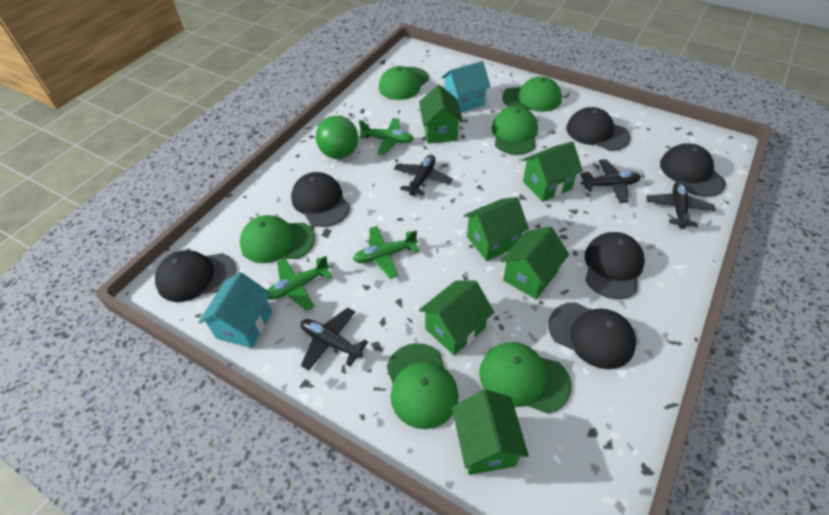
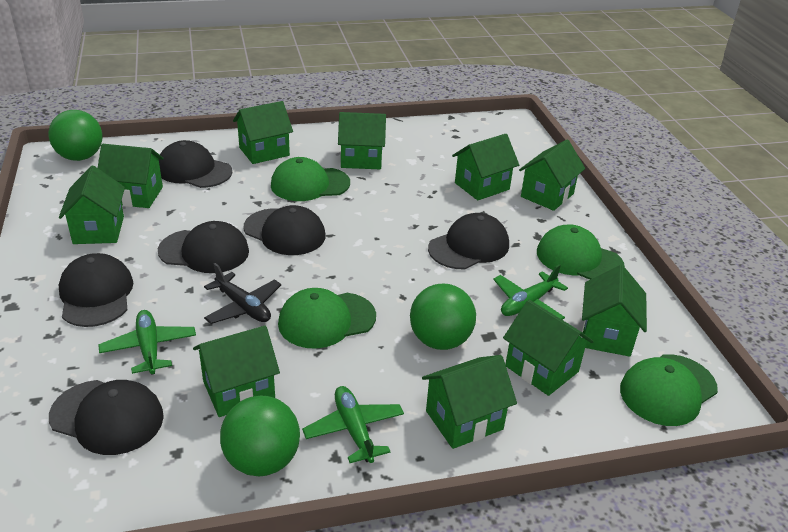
black plane: [301,308,368,371] [394,155,453,196] [580,159,641,203] [647,181,716,228] = 4 -> [204,263,281,324] = 1
green ball: [316,116,358,159] = 1 -> [48,110,102,161] [220,395,300,476] [410,284,476,350] = 3
green cap: [240,215,315,263] [379,66,429,100] [387,343,459,429] [479,342,571,413] [492,106,538,155] [502,76,562,112] = 6 -> [271,157,350,201] [278,288,376,349] [537,225,625,280] [620,354,718,426] = 4
green house: [419,85,463,144] [419,280,494,355] [452,389,529,475] [464,197,529,261] [500,227,569,299] [522,142,583,202] = 6 -> [59,166,125,244] [98,144,163,208] [193,325,280,417] [233,101,293,164] [338,112,386,169] [422,355,517,449] [452,134,519,200] [503,300,594,396] [519,140,585,211] [581,265,647,357] = 10
turquoise house: [198,272,272,348] [441,61,491,112] = 2 -> none = 0

